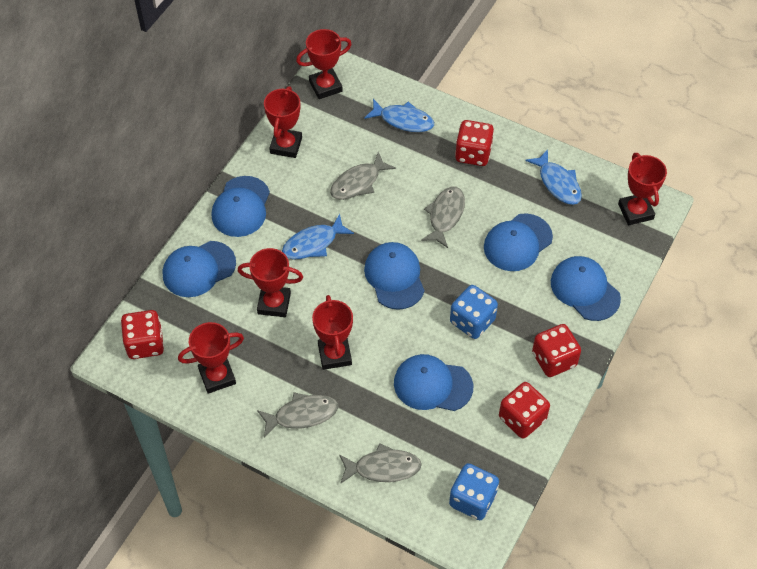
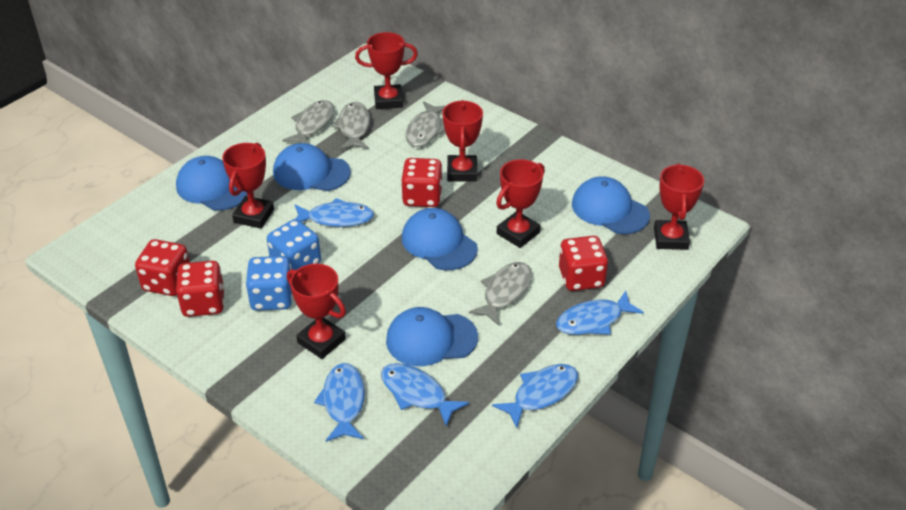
blue cap: [163,241,236,297] [212,176,270,237] [364,242,425,310] [394,354,473,411] [484,213,553,271] [551,256,621,321] = 6 -> [176,156,247,211] [273,143,351,191] [386,307,478,366] [402,208,478,270] [572,176,650,234] = 5
blue fish: [282,214,354,260] [364,99,434,132] [525,149,582,205] = 3 -> [295,198,374,227] [314,363,365,442] [381,363,469,427] [492,364,578,428] [556,291,644,335] = 5

